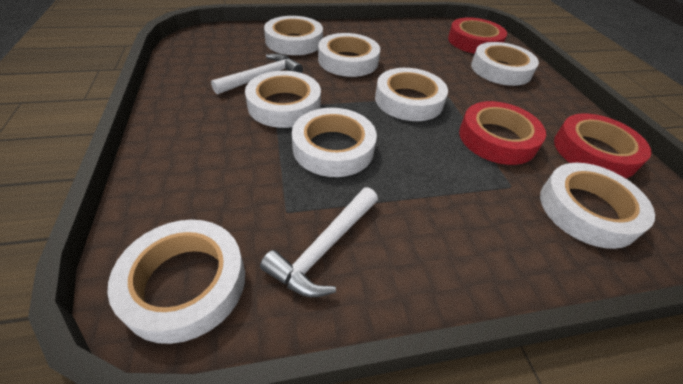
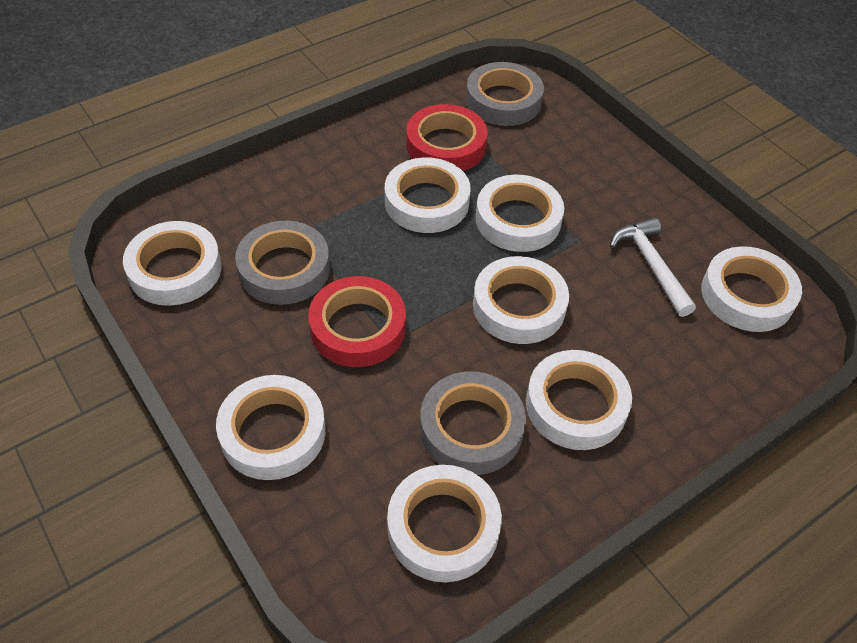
grey tape: none = 0 -> [235,221,330,305] [420,371,526,475] [466,62,544,126] = 3
red tape: [448,17,507,54] [459,101,546,165] [554,114,651,178] = 3 -> [308,276,406,367] [406,104,488,171] = 2
white hammer: [211,54,303,95] [260,187,378,297] = 2 -> [610,217,696,317] = 1

